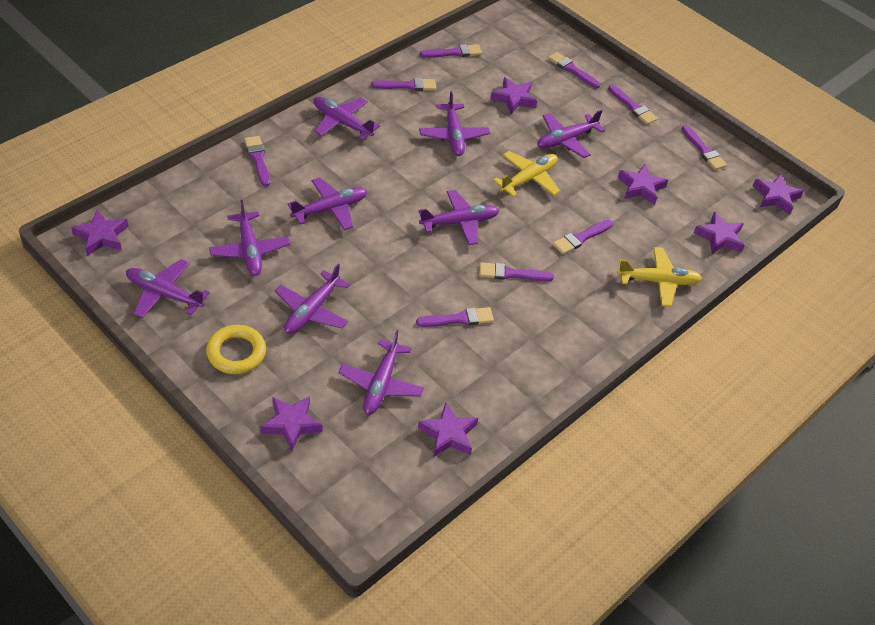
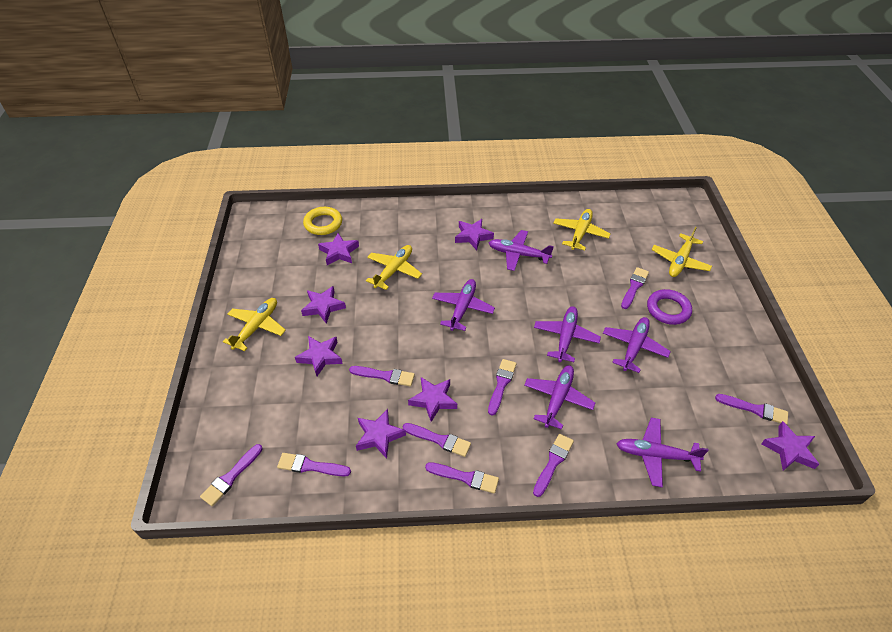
purple plane: [126,259,210,318] [209,200,290,276] [275,264,350,334] [287,178,367,230] [314,97,380,140] [339,330,424,415] [418,190,499,245] [419,91,490,156] [537,110,605,158] = 9 -> [432,279,495,331] [489,230,554,271] [524,365,595,430] [534,306,601,362] [603,317,671,373] [617,418,709,487] = 6
purple ring: none = 0 -> [647,289,692,325] = 1
yellow plane: [493,151,560,197] [617,247,702,307] = 2 -> [223,298,286,351] [366,245,422,290] [553,209,611,251] [651,227,712,277] = 4

